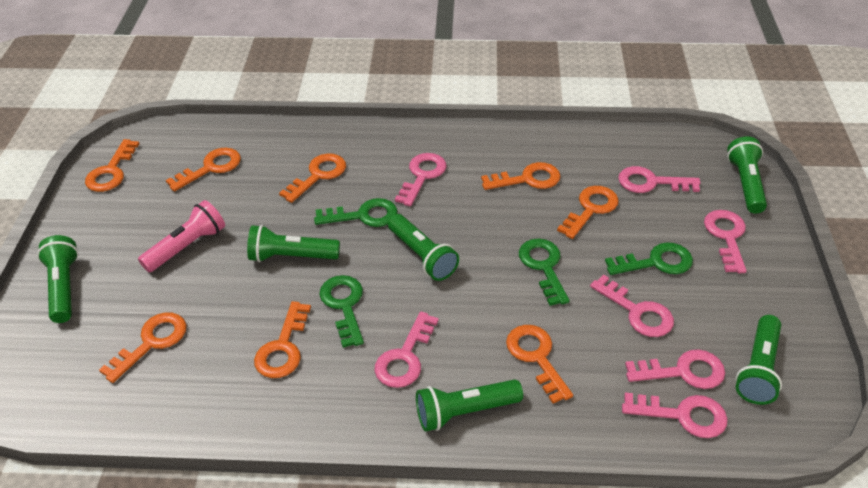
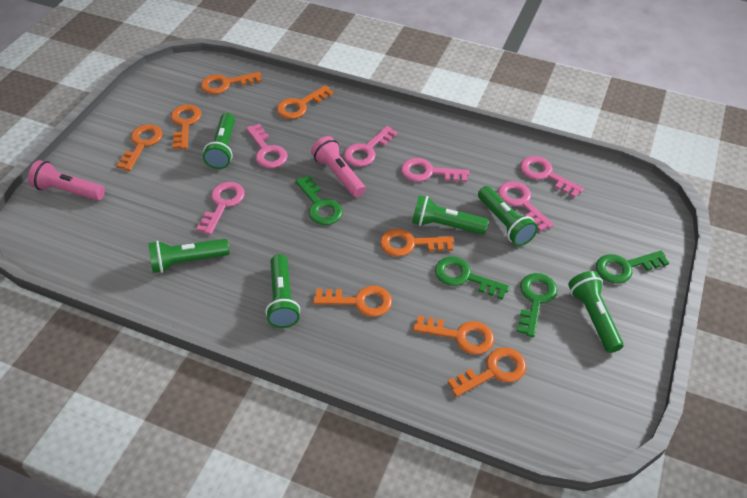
pink flashlight: [138,200,225,272] = 1 -> [28,160,105,201] [311,136,365,197] = 2
pink key: [374,311,439,388] [395,153,446,206] [590,275,674,337] [618,166,701,193] [622,393,728,438] [625,349,725,389] [704,210,747,273] = 7 -> [196,182,245,235] [246,124,288,168] [344,126,397,167] [401,158,469,182] [498,181,554,232] [520,156,584,198] = 6

